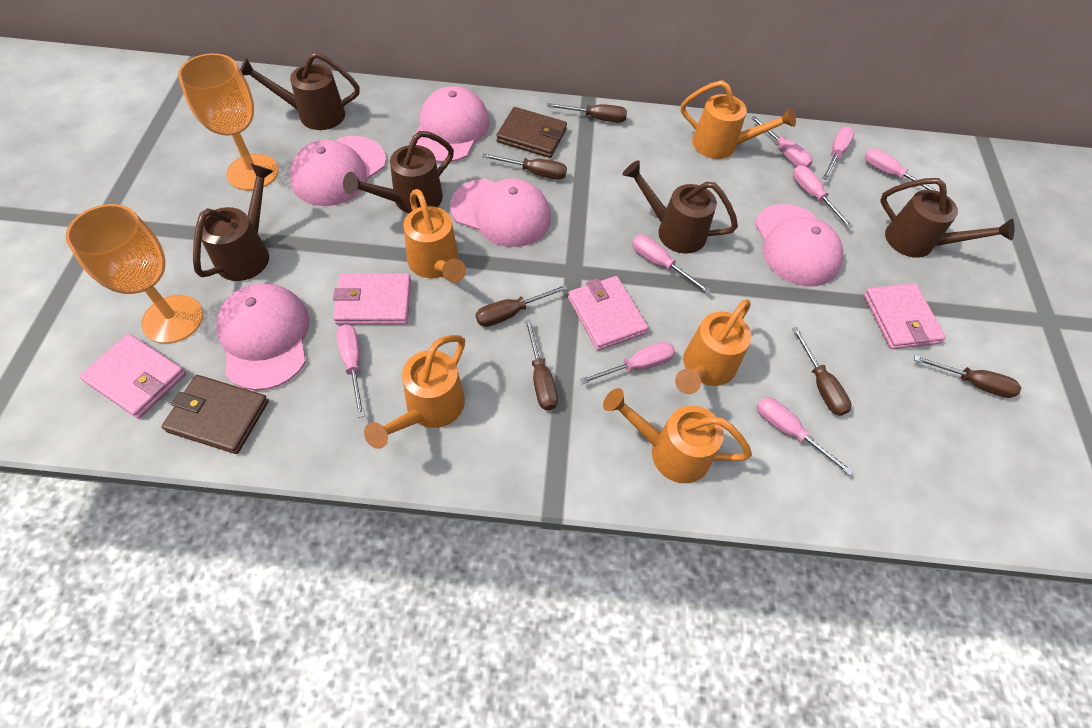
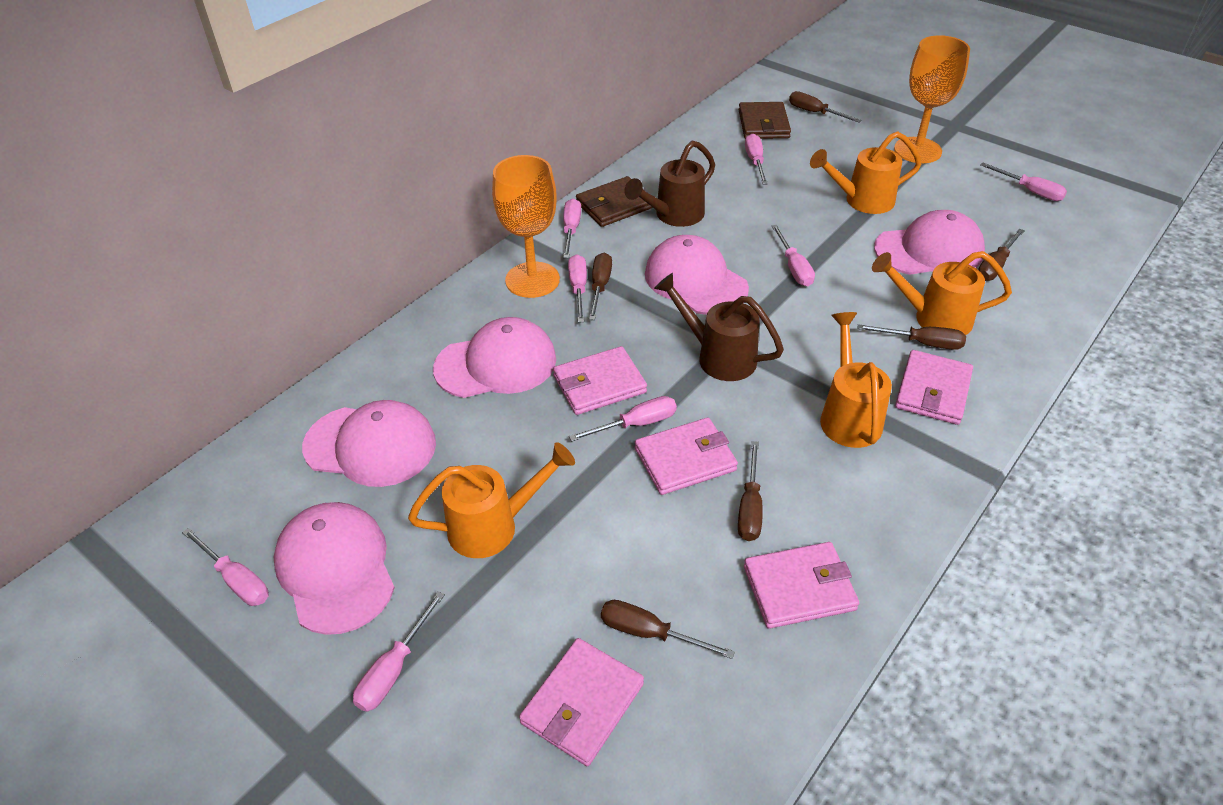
brown watering can: [193,164,273,281] [240,52,360,130] [343,131,454,213] [622,160,738,254] [880,178,1014,258] = 5 -> [624,140,715,227] [654,273,784,381] = 2
orange watering can: [364,335,465,449] [404,189,466,283] [603,388,752,483] [675,299,752,394] [681,80,796,159] = 5 -> [408,442,575,558] [810,131,922,214] [820,312,892,448] [872,251,1012,335] = 4
pink wallet: [79,334,186,419] [333,273,411,325] [568,276,648,350] [864,283,946,349] = 4 -> [519,638,644,766] [553,346,647,415] [635,417,738,495] [744,542,859,629] [895,350,973,425] = 5

